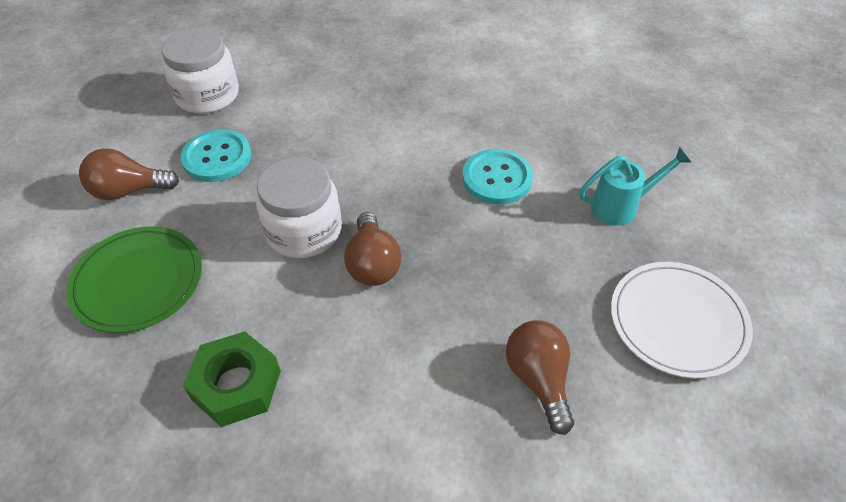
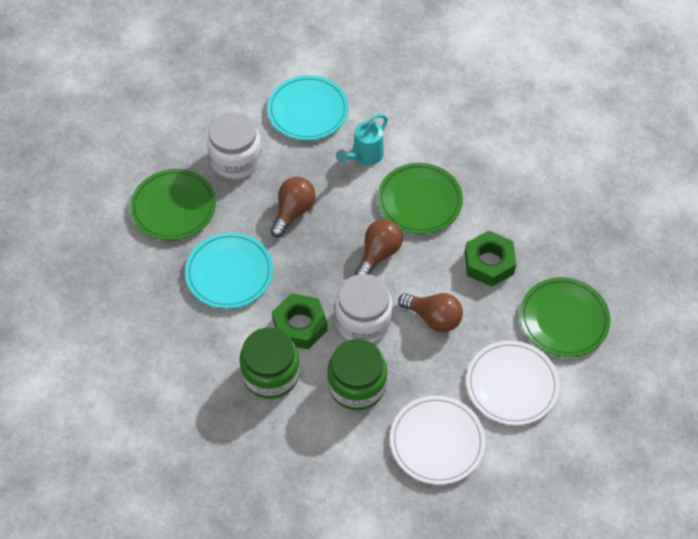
green jar: none = 0 -> [239,327,300,399] [327,339,387,410] = 2
green nut: [183,331,281,427] = 1 -> [272,293,328,349] [465,230,516,287] = 2
green plate: [66,226,202,333] = 1 -> [130,169,216,240] [378,163,463,234] [520,277,610,357] = 3
turquoise button: [181,129,251,182] [462,149,533,204] = 2 -> none = 0
turquoise plate: none = 0 -> [185,232,273,309] [267,75,349,140] = 2
white plate: [611,262,753,379] = 1 -> [390,395,486,485] [466,340,560,425] = 2

